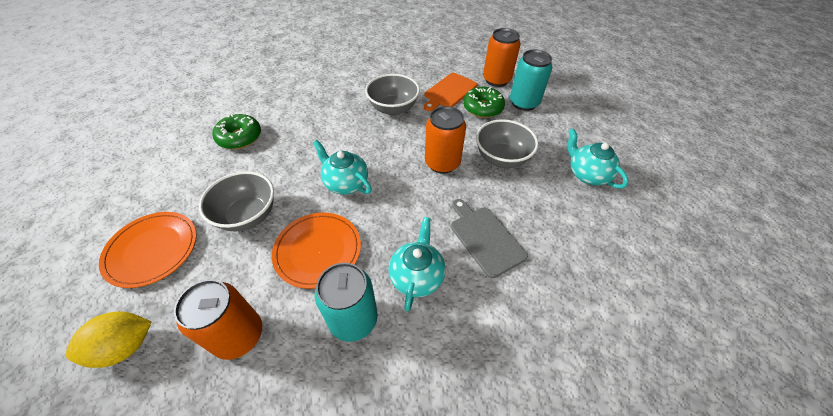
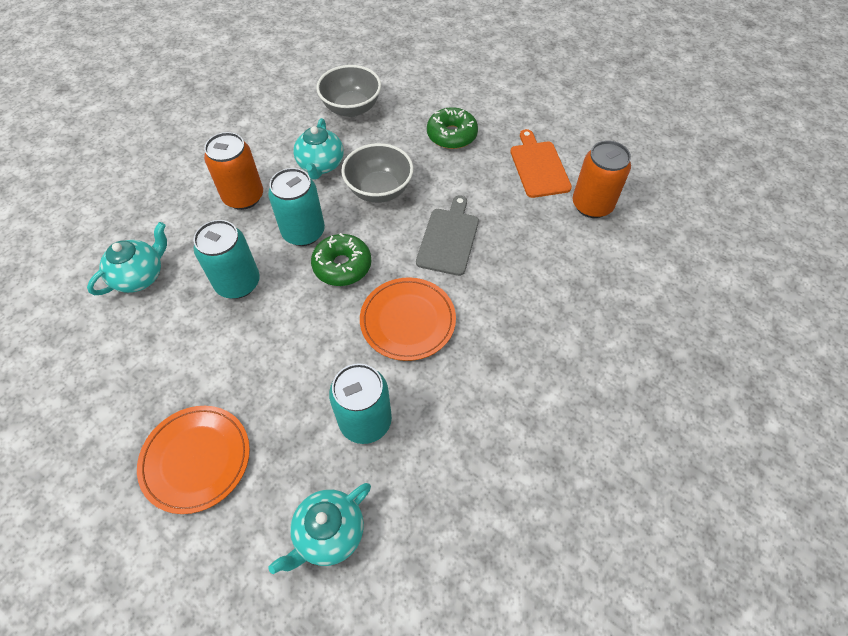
grey bowl: [199,171,274,231] [365,74,420,115] [476,119,538,168] = 3 -> [316,65,381,117] [341,143,413,203] = 2
orange can: [174,279,262,360] [425,106,466,174] [483,28,521,87] = 3 -> [204,132,263,210] [572,141,631,218] = 2
turquoise can: [315,263,378,342] [510,50,552,111] = 2 -> [193,220,260,299] [268,168,325,246] [329,363,392,444] = 3
yellow lemon: [66,312,152,368] = 1 -> none = 0

